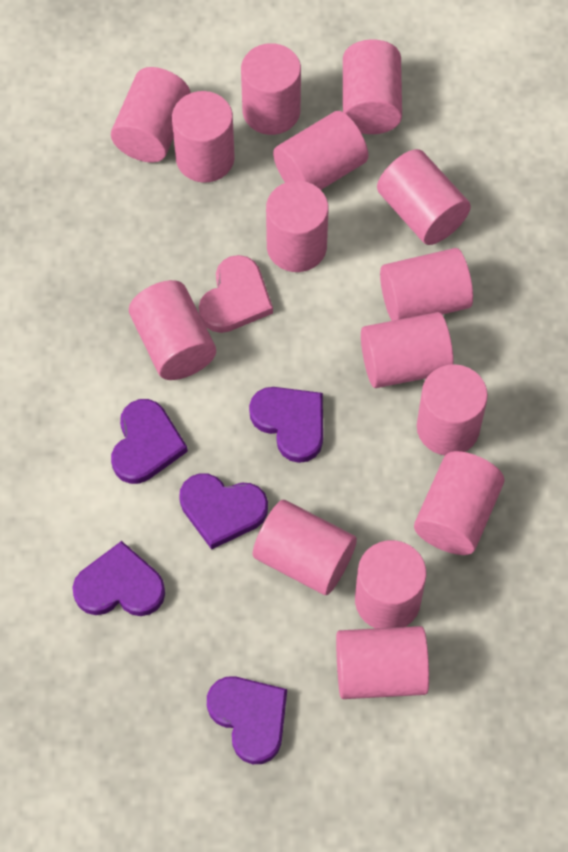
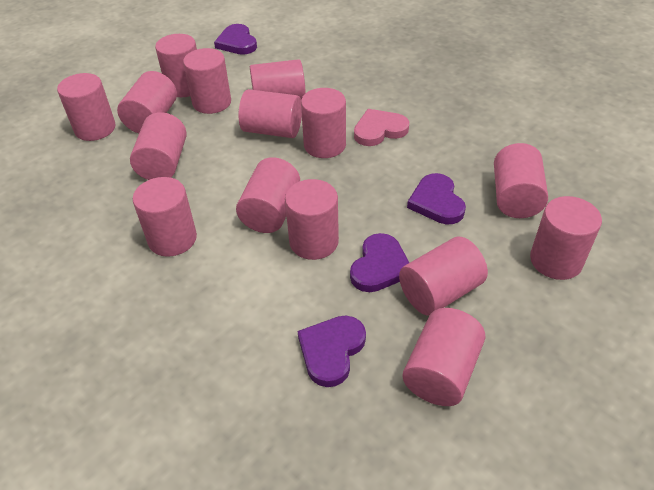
purple heart: [72,541,165,616] [111,399,188,484] [179,473,268,550] [207,677,287,764] [249,387,323,463] = 5 -> [214,24,257,55] [298,316,366,387] [350,233,409,292] [407,173,466,224] = 4

